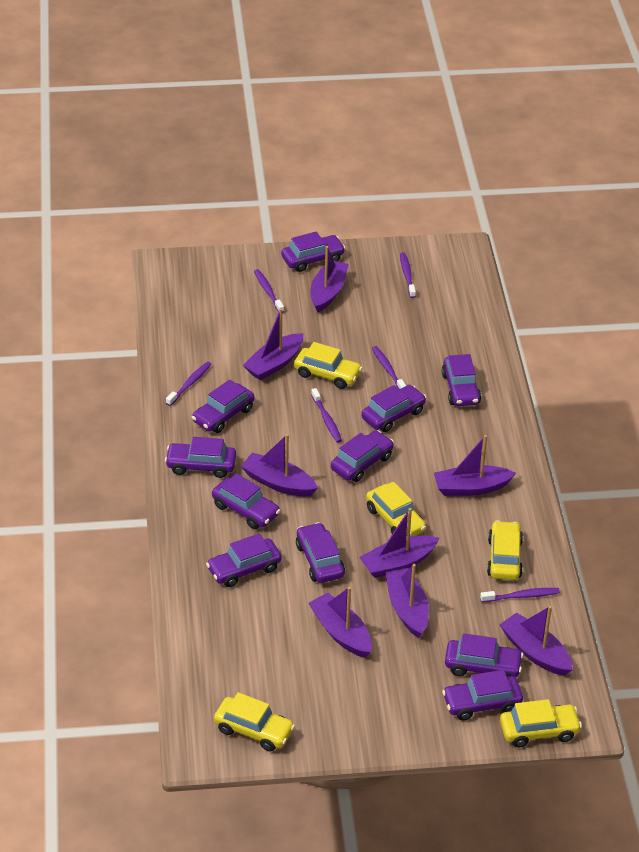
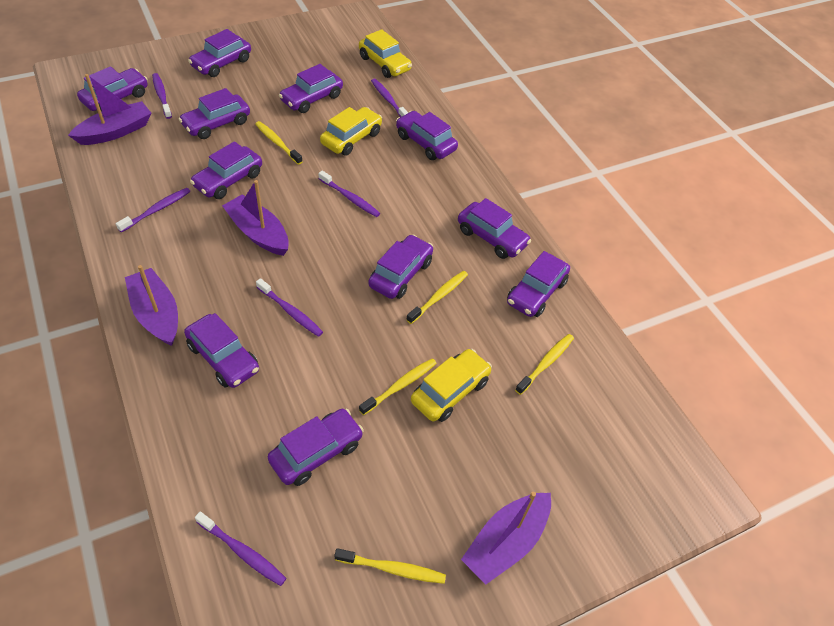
purple boat: [241,434,318,497] [243,308,303,380] [308,587,372,658] [311,246,349,313] [359,508,439,578] [385,564,429,638] [434,435,516,496] [500,606,573,676] = 8 -> [68,74,152,145] [125,265,178,346] [222,180,289,256] [461,492,551,585] = 4
yellow car: [214,692,295,751] [294,342,362,389] [366,482,426,537] [487,520,523,580] [500,699,582,747] = 5 -> [320,107,382,156] [359,29,412,78] [411,349,492,422] = 3
yellow toothbrush: none = 0 -> [255,121,303,165] [334,548,446,584] [359,358,437,415] [406,271,468,324] [515,334,574,395] = 5

